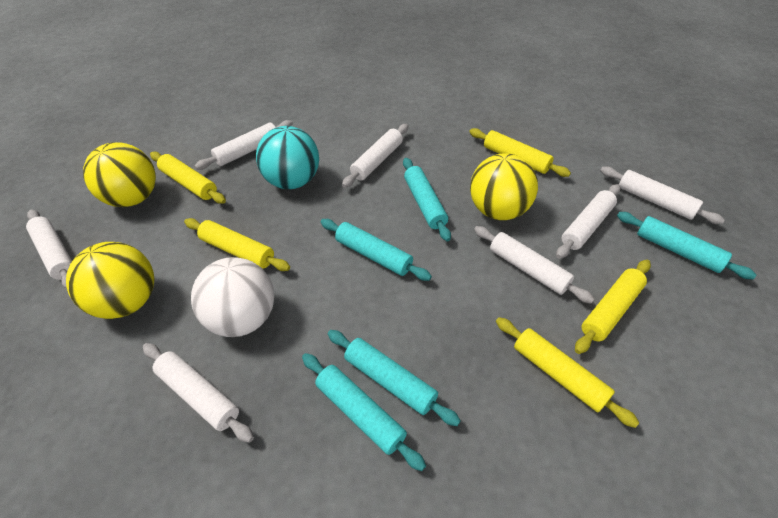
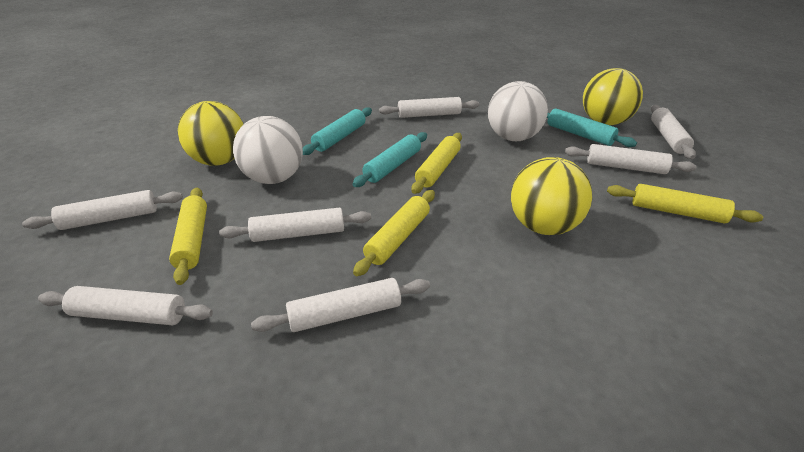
turquoise ball: [256,126,319,189] = 1 -> none = 0
turquoise rolling pin: [302,353,426,471] [321,219,432,281] [328,330,461,426] [403,158,451,241] [617,212,756,279] = 5 -> [303,107,372,155] [352,132,427,187] [547,108,637,147] = 3
white ball: [191,257,274,337] = 1 -> [233,116,303,184] [488,81,548,141] = 2
yellow rolling pin: [150,151,226,204] [184,218,290,271] [469,128,571,177] [496,317,639,428] [575,260,651,354] = 5 -> [169,188,207,285] [353,190,435,276] [411,133,462,194] [607,184,763,223] = 4

